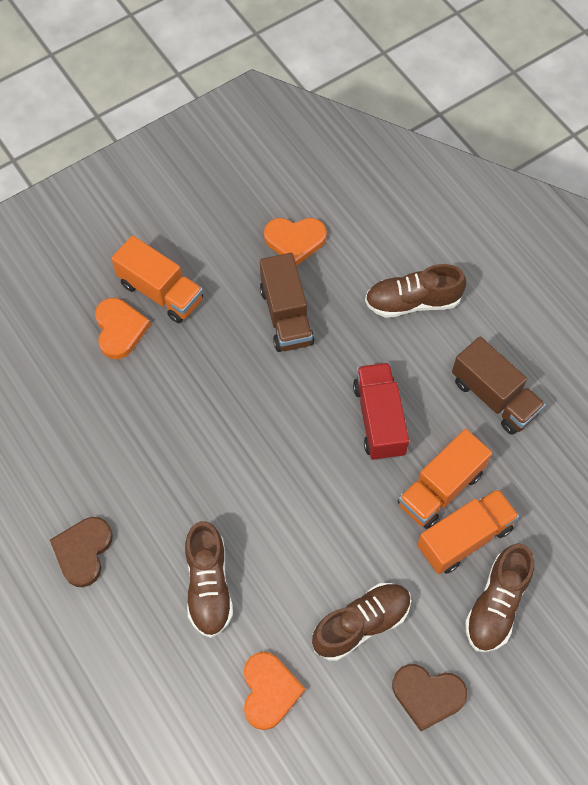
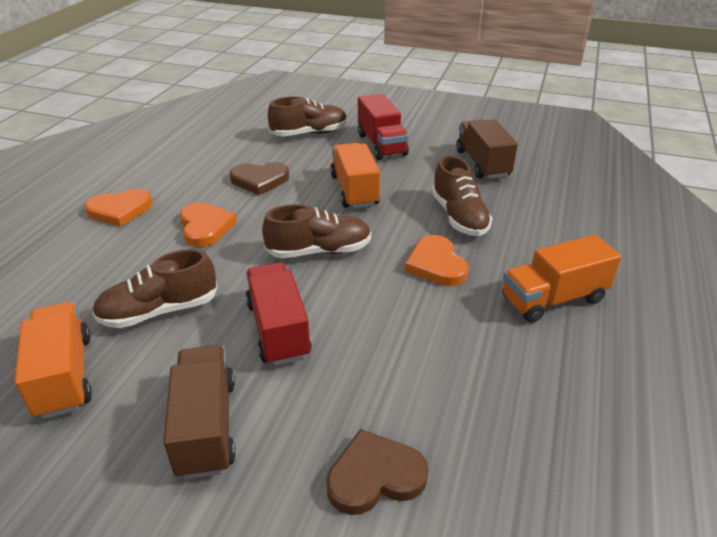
red truck: [353,363,409,460] = 1 -> [245,263,312,366] [358,94,409,160] = 2

